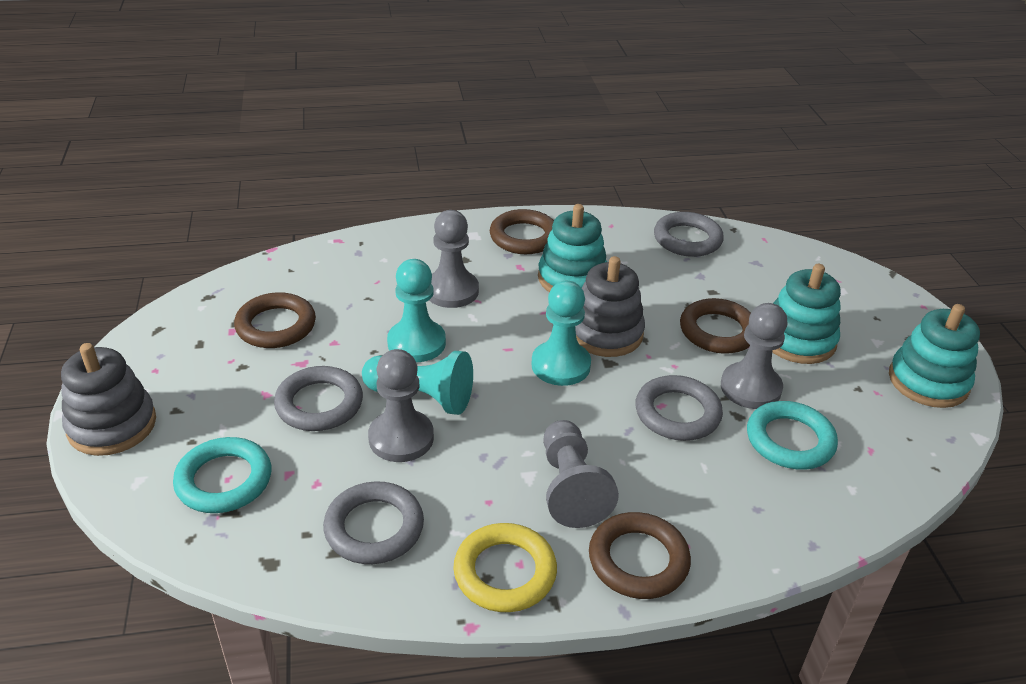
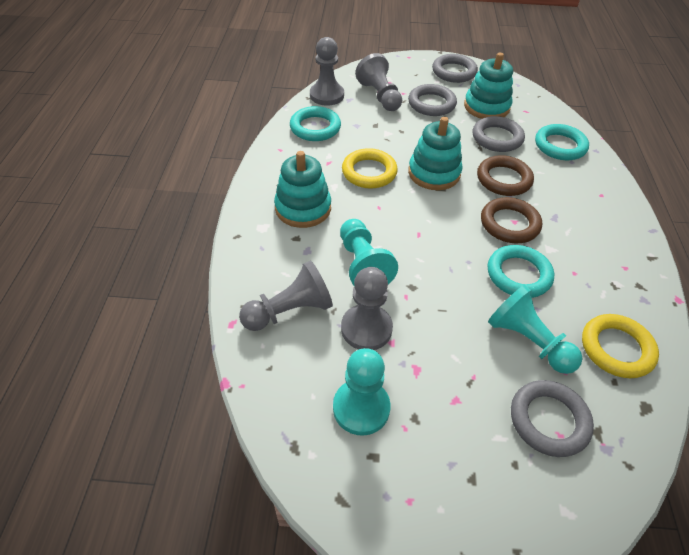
brown ring: [234,292,316,348] [490,209,554,254] [589,512,691,599] [680,298,751,354] = 4 -> [477,155,534,196] [481,197,542,243] = 2
grey stacking toy: [61,343,156,456] [575,256,645,357] = 2 -> none = 0
turquoise ring: [173,437,271,513] [747,401,838,470] = 2 -> [290,106,341,141] [488,245,554,298] [535,124,589,160] = 3
yellow ring: [453,523,557,612] = 1 -> [342,148,398,189] [582,314,659,378] = 2

